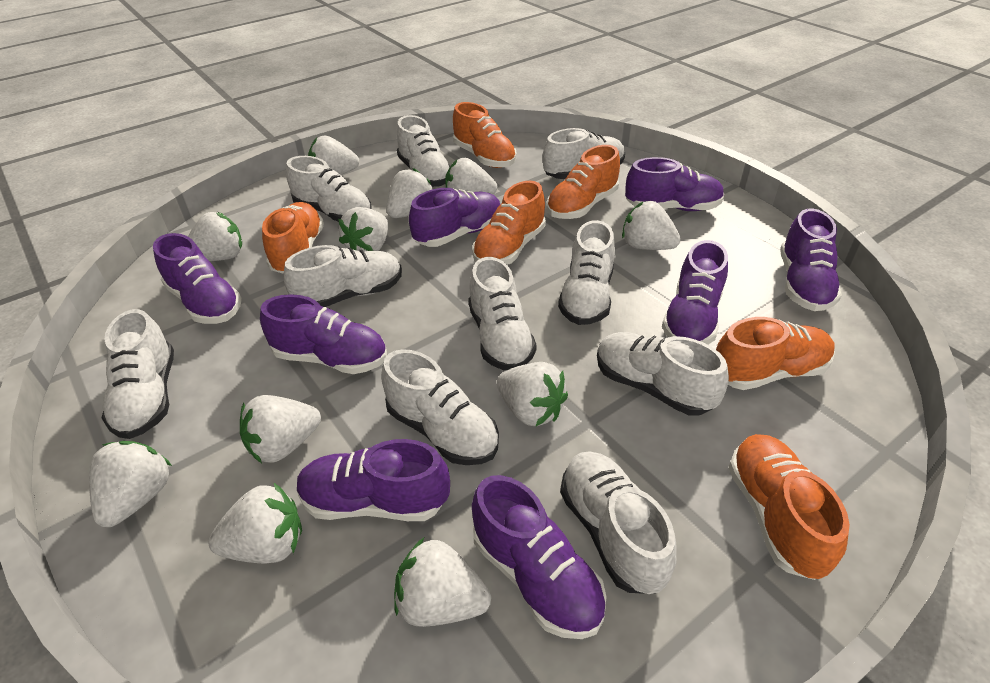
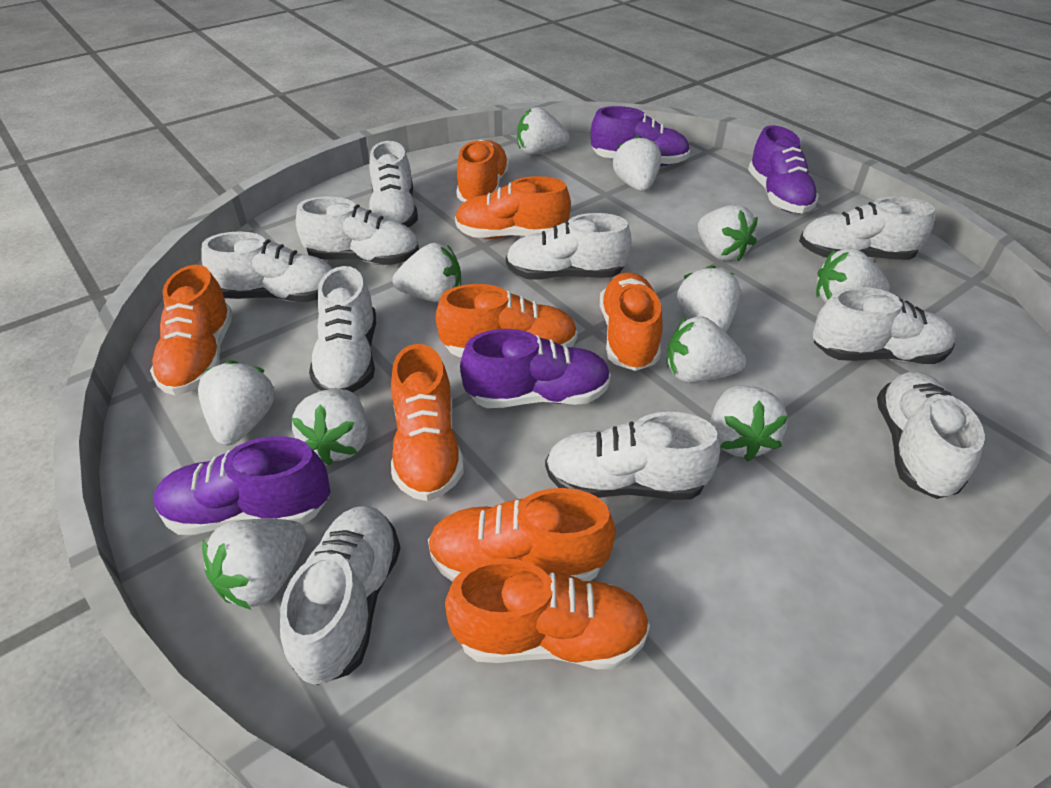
orange shoe: [262,202,324,274] [453,102,517,168] [472,181,546,265] [546,145,620,219] [716,317,835,390] [729,434,850,580] = 6 -> [150,265,233,395] [391,344,464,501] [428,488,616,582] [436,284,578,357] [445,558,650,669] [455,176,571,239] [456,139,509,202] [600,272,663,371] = 8
purple shoe: [153,233,242,324] [260,294,387,374] [297,439,450,521] [409,188,500,247] [472,475,607,639] [625,157,724,211] [662,240,728,345] [780,208,842,311] = 8 -> [154,436,331,535] [460,329,611,408] [591,106,690,166] [748,125,819,213] = 4

